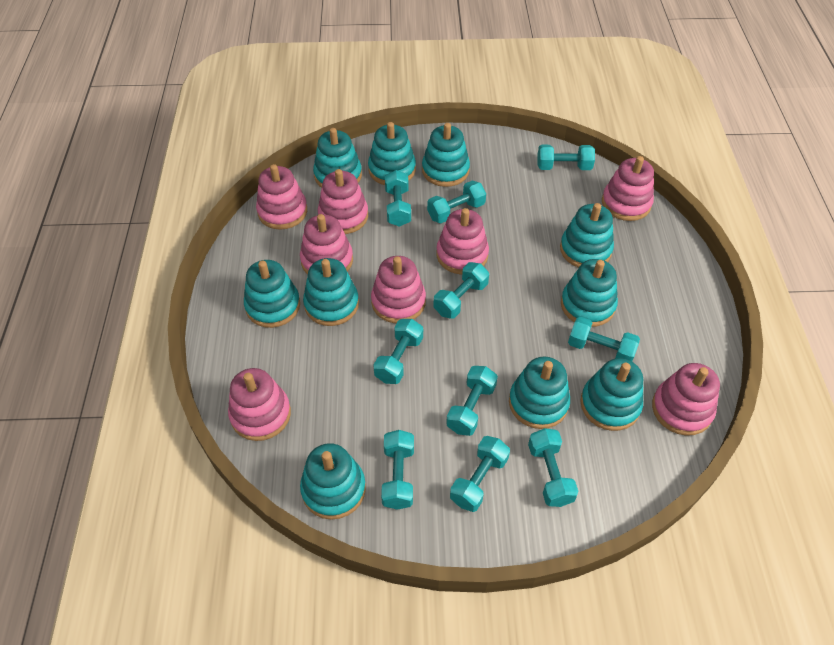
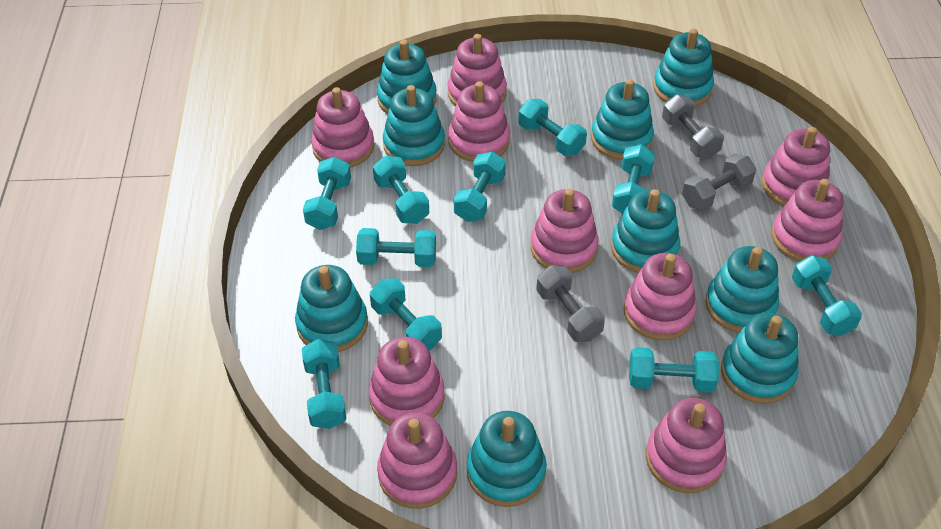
grey dumbbell: none = 0 -> [536,265,605,342] [662,95,724,159] [682,153,756,211] = 3
pink stacking toy: [228,368,291,441] [256,164,307,230] [300,214,353,274] [318,169,368,234] [371,256,426,323] [436,208,489,274] [602,156,654,221] [652,363,720,436] = 8 -> [311,87,374,168] [369,337,445,426] [377,413,457,509] [448,34,507,106] [448,81,510,162] [530,189,599,273] [624,253,697,340] [646,398,727,493] [762,127,830,206] [771,179,844,262] = 10
turquoise stacking toy: [244,260,300,328] [300,443,366,520] [303,258,359,326] [313,128,362,188] [368,122,416,185] [422,123,470,187] [509,357,570,429] [560,203,614,268] [561,259,618,327] [580,358,643,431] = 10 -> [295,265,368,352] [377,40,437,114] [383,85,445,166] [467,411,547,507] [591,79,654,160] [611,189,680,273] [653,29,714,106] [705,246,779,333] [721,313,799,404] = 9

